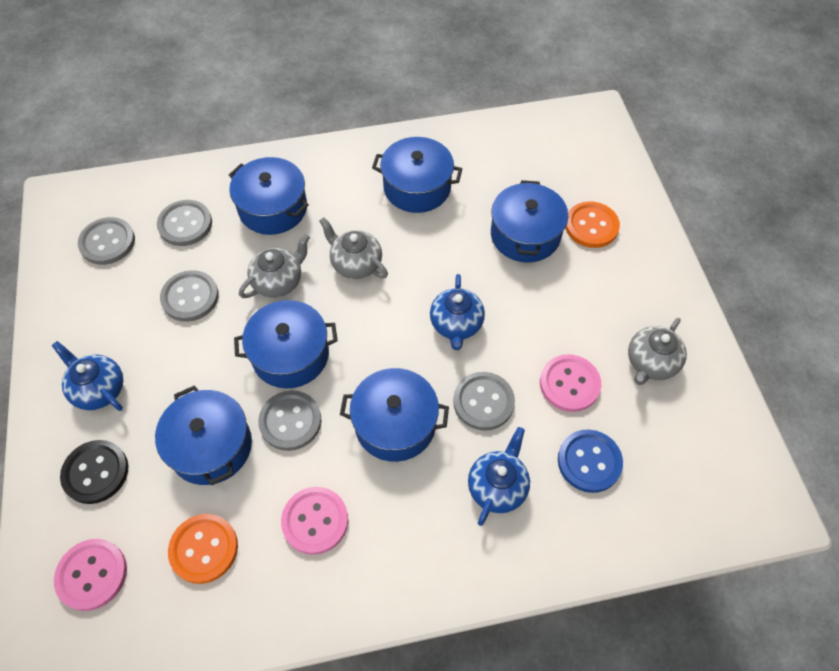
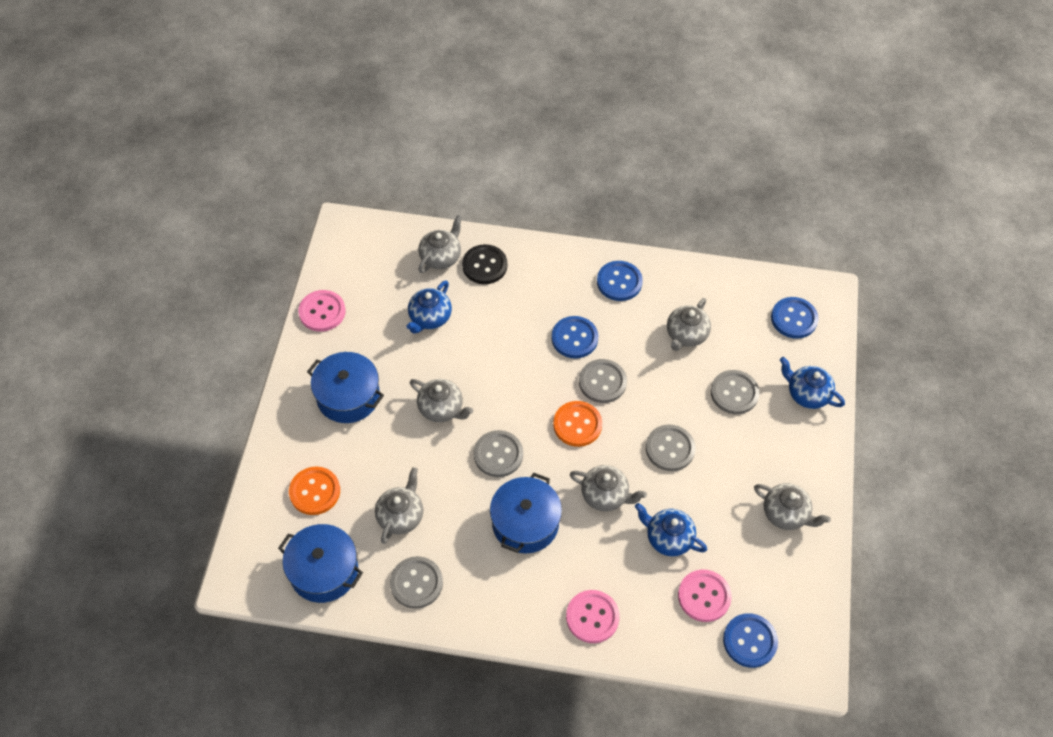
blue button: [558,430,623,493] = 1 -> [552,316,598,358] [597,261,643,301] [723,613,778,668] [771,297,818,339] = 4
blue pot: [155,385,252,485] [229,157,309,235] [234,300,338,389] [340,368,449,462] [372,137,462,213] [491,180,568,262] = 6 -> [278,524,363,603] [307,352,384,423] [490,473,562,553] = 3
grey teapot: [239,234,310,298] [319,217,388,279] [628,318,687,385] = 3 -> [375,467,423,544] [410,379,473,422] [418,215,462,273] [570,465,647,511] [667,298,711,351] [754,483,831,530] = 6

